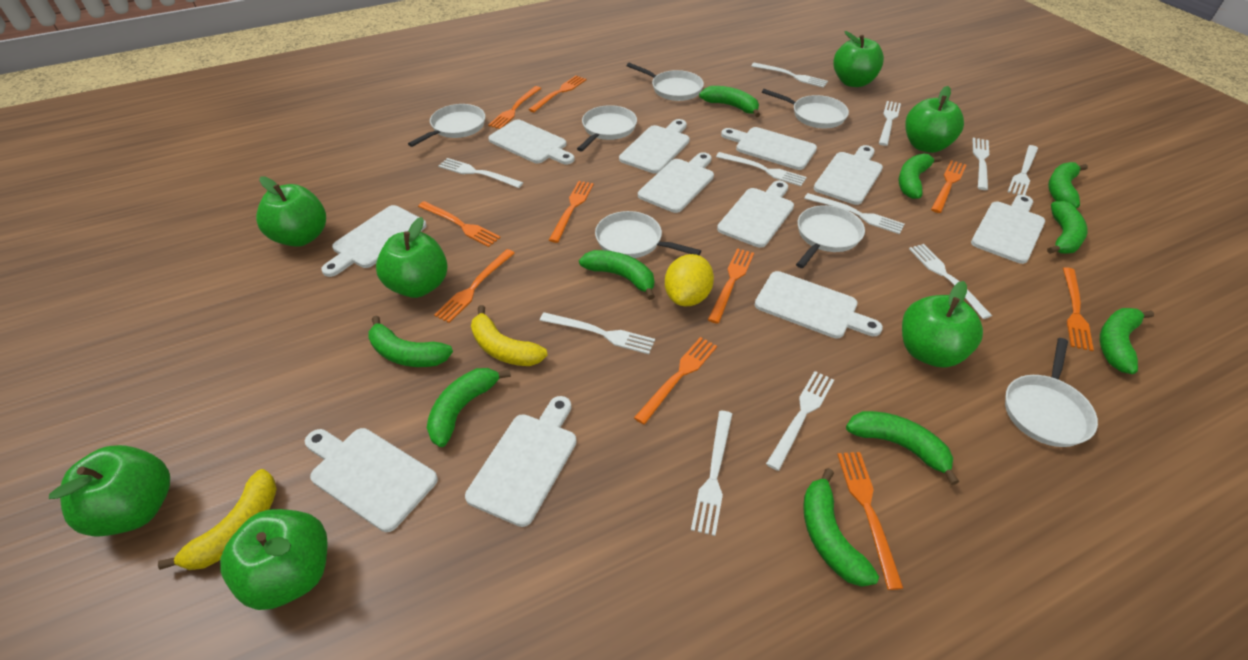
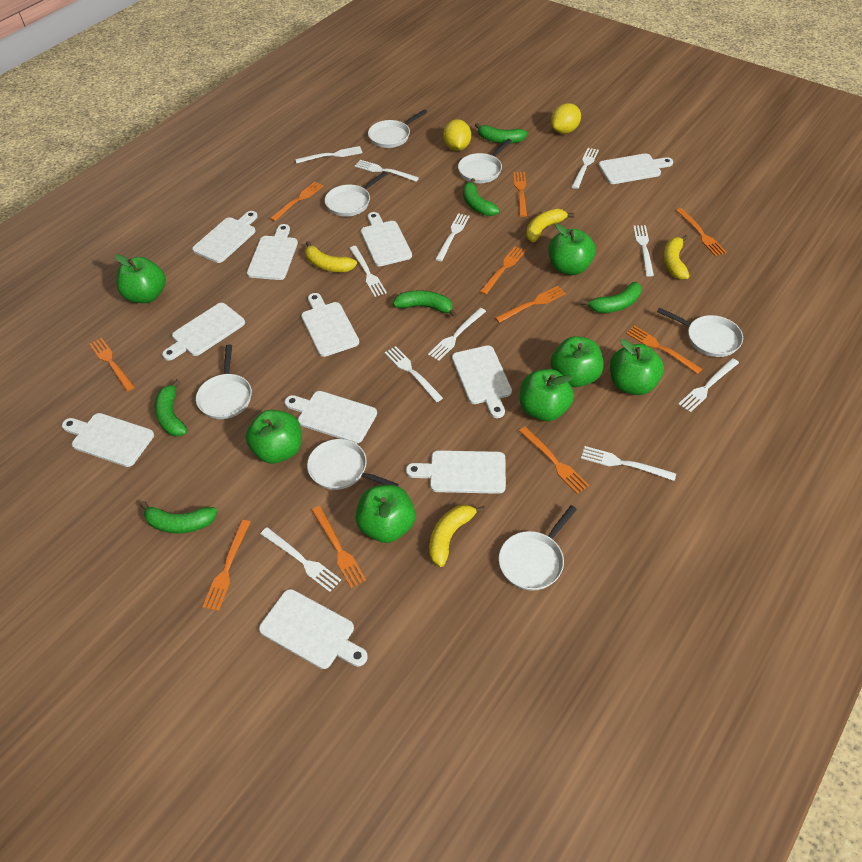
green banana: [368,315,453,367] [427,368,511,447] [579,250,655,300] [699,86,760,117] [803,468,879,587] [846,411,959,485] [899,154,942,199] [1047,201,1087,254] [1048,162,1088,208] [1100,308,1154,374] = 10 -> [140,501,217,533] [155,379,187,437] [393,290,457,317] [463,178,499,216] [475,123,527,144] [581,282,641,313] = 6
yellow banana: [158,469,277,570] [471,305,547,366] = 2 -> [305,241,357,272] [429,505,485,567] [526,209,574,242] [663,235,689,280] = 4
yellow lemon: [665,254,714,306] = 1 -> [443,119,471,151] [551,103,581,134] = 2

